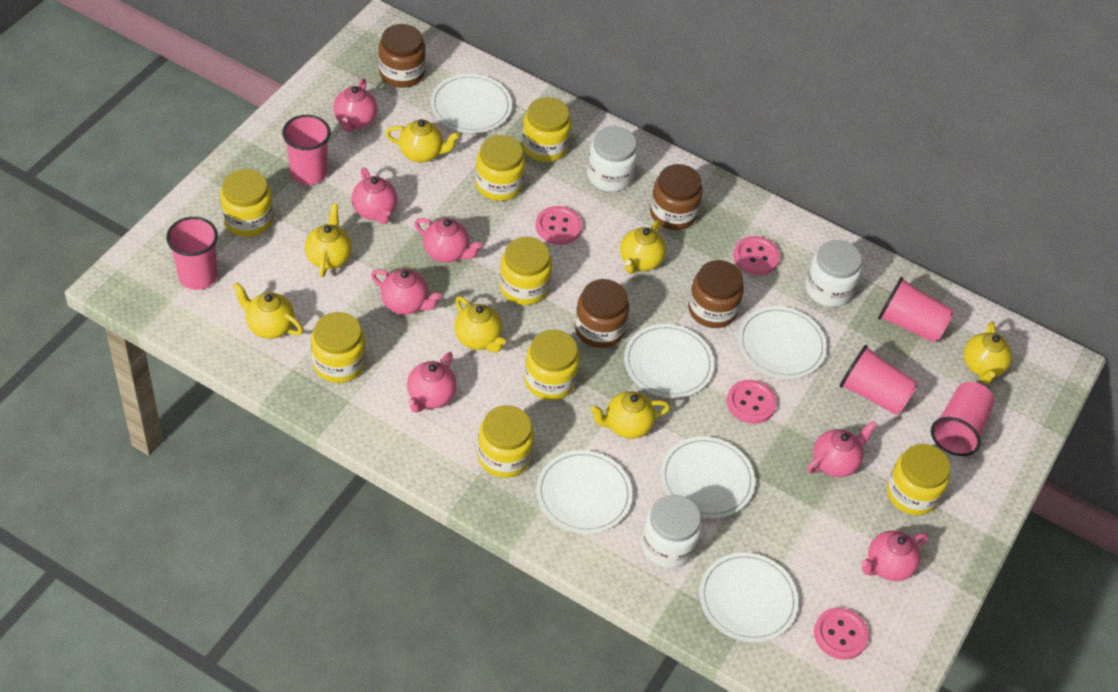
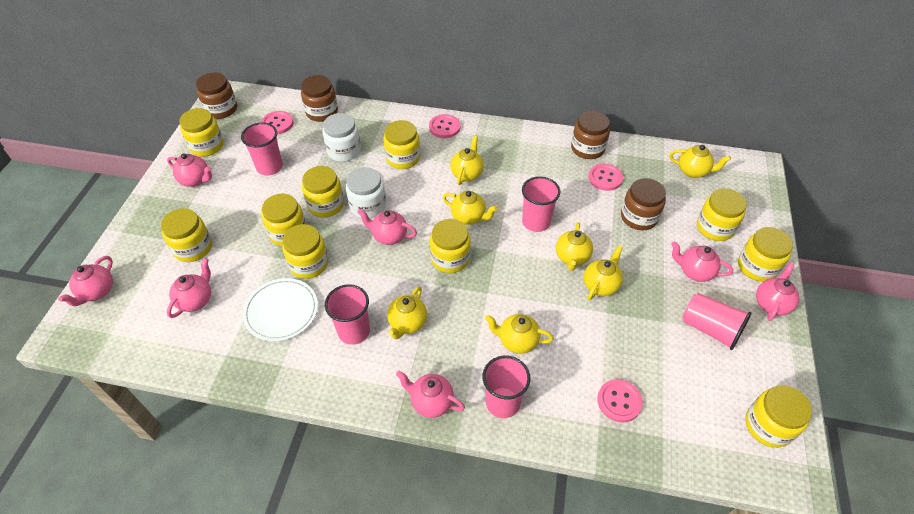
white jar: [587,126,638,192] [641,495,702,568] [805,240,862,307] = 3 -> [323,113,361,162] [346,167,386,219] = 2
white plate: [431,74,512,133] [536,450,633,534] [624,324,714,398] [660,437,755,518] [699,552,799,642] [738,306,827,379] = 6 -> [242,278,318,341] = 1
yellow jar: [220,169,273,237] [311,312,366,383] [475,135,525,201] [477,405,534,478] [499,237,552,305] [522,97,571,162] [524,330,580,400] [887,444,950,515] = 8 -> [161,208,212,262] [180,108,224,157] [262,194,306,246] [282,224,328,279] [302,166,344,217] [383,120,420,169] [430,219,471,273] [697,188,747,241] [738,227,793,282] [745,385,812,448] = 10

